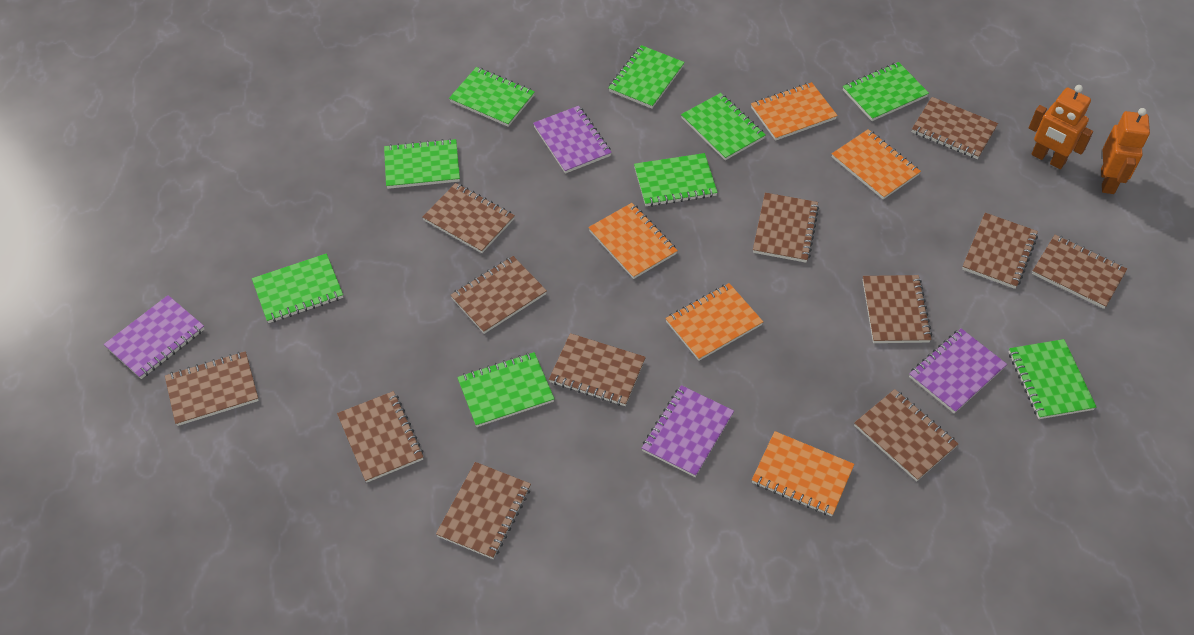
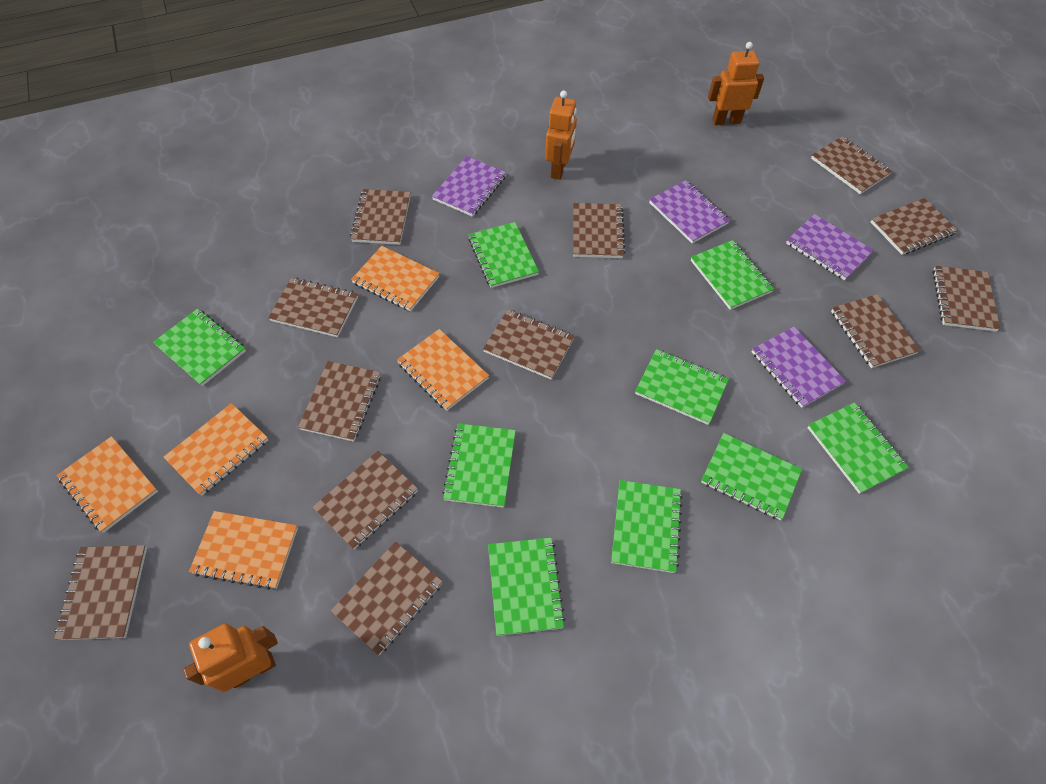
orange robot: [1029,85,1093,169] [1101,108,1150,194] = 2 -> [183,623,278,692] [545,90,577,180] [708,42,764,125] = 3

